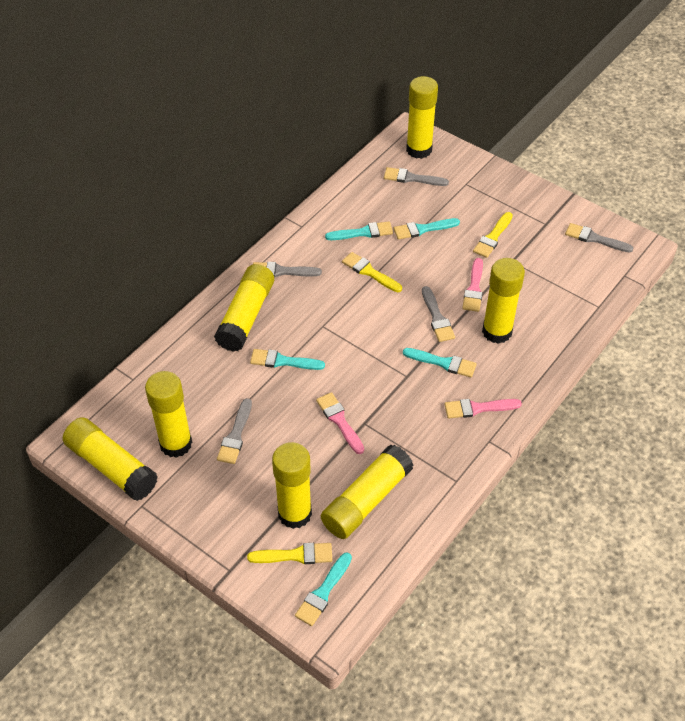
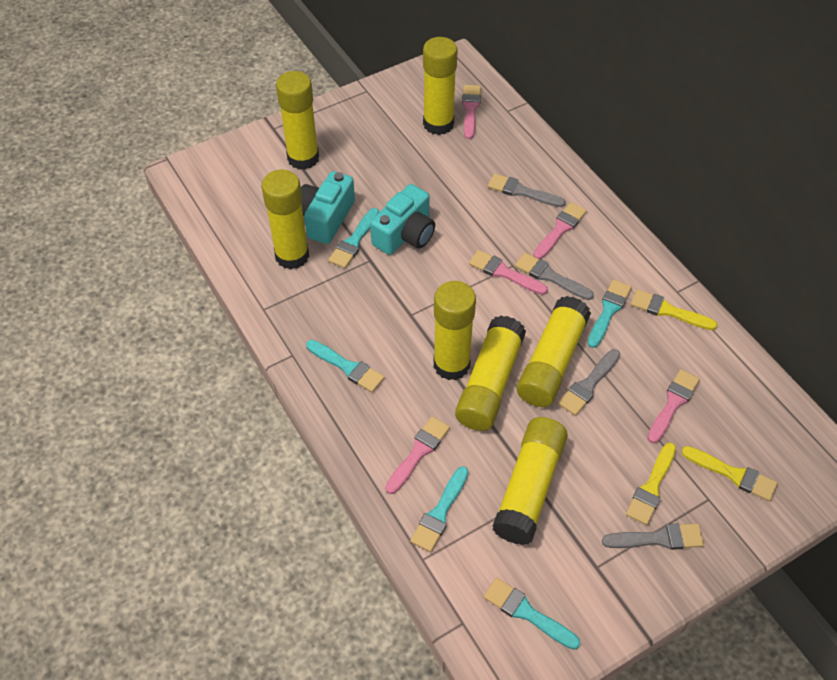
grey brush: [217,398,252,464] [253,262,322,278] [384,167,449,186] [422,286,455,342] [565,223,633,253] = 5 -> [488,173,566,207] [515,253,594,300] [558,349,620,416] [602,523,704,550] = 4
pink brush: [316,392,364,454] [444,399,522,418] [462,258,483,312] = 3 -> [385,416,450,494] [462,85,481,139] [469,250,548,295] [533,202,587,259] [647,369,700,443] = 5
turquoise camera: none = 0 -> [301,171,355,244] [370,184,435,255] = 2

